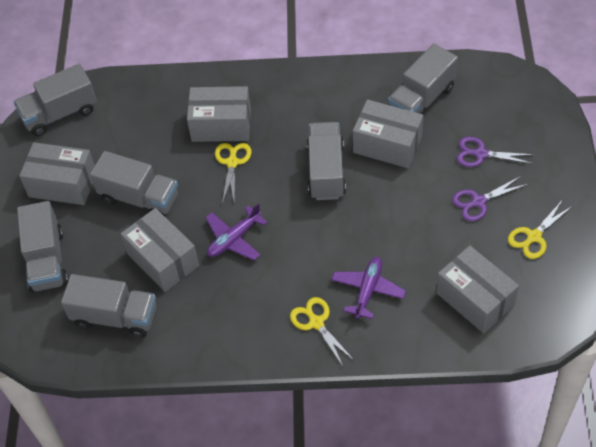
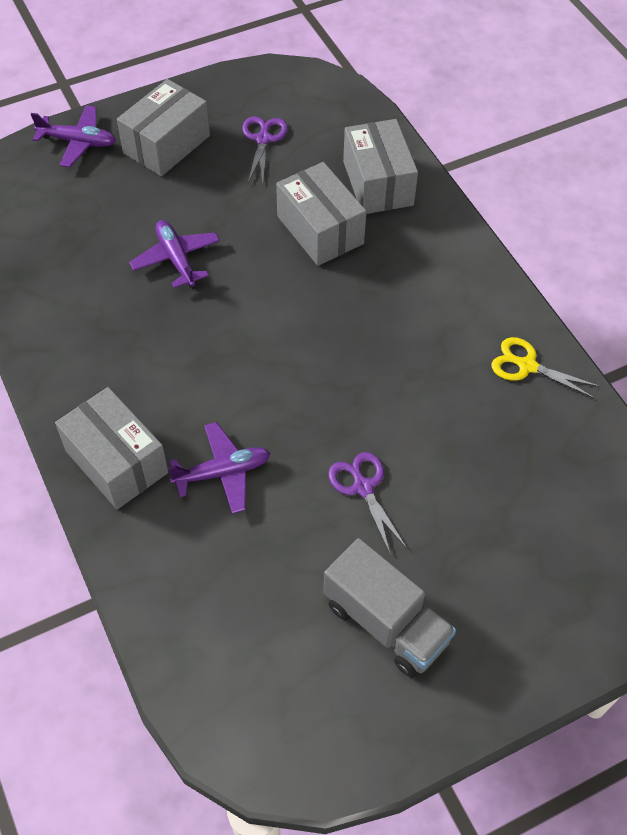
grey box: [19,142,95,205] [121,208,199,292] [187,86,251,142] [353,100,423,168] [436,246,519,333] = 5 -> [55,387,168,509] [117,79,210,176] [276,162,366,266] [343,119,418,214] = 4
grey truck: [14,64,97,136] [17,201,68,292] [61,274,157,338] [90,151,178,216] [307,122,346,200] [388,44,458,117] = 6 -> [323,538,456,678] = 1
purple plane: [205,203,268,260] [331,256,406,319] = 2 -> [31,105,116,167] [129,220,220,288] [168,422,270,514] = 3
yellow scissors: [215,143,251,203] [290,297,354,366] [508,201,572,259] = 3 -> [491,337,600,399] = 1

